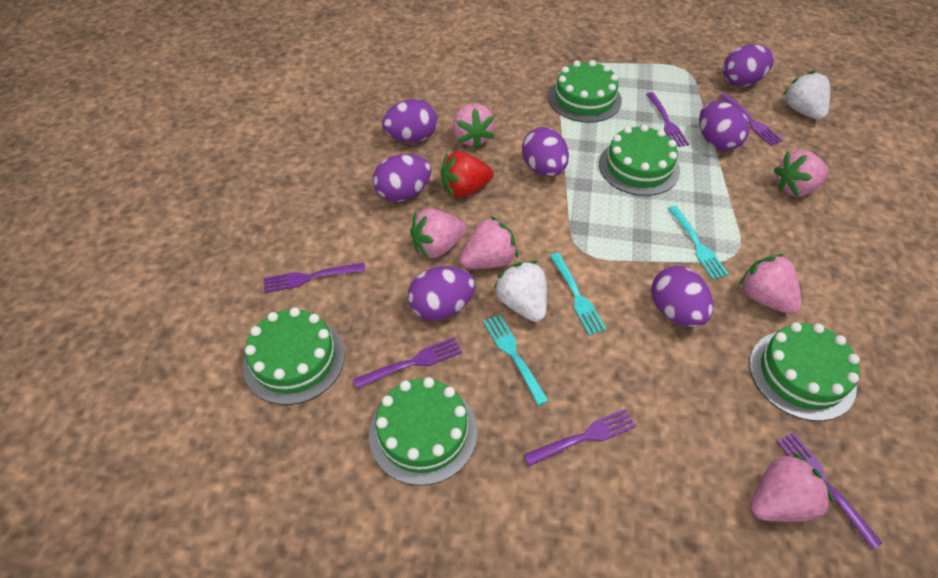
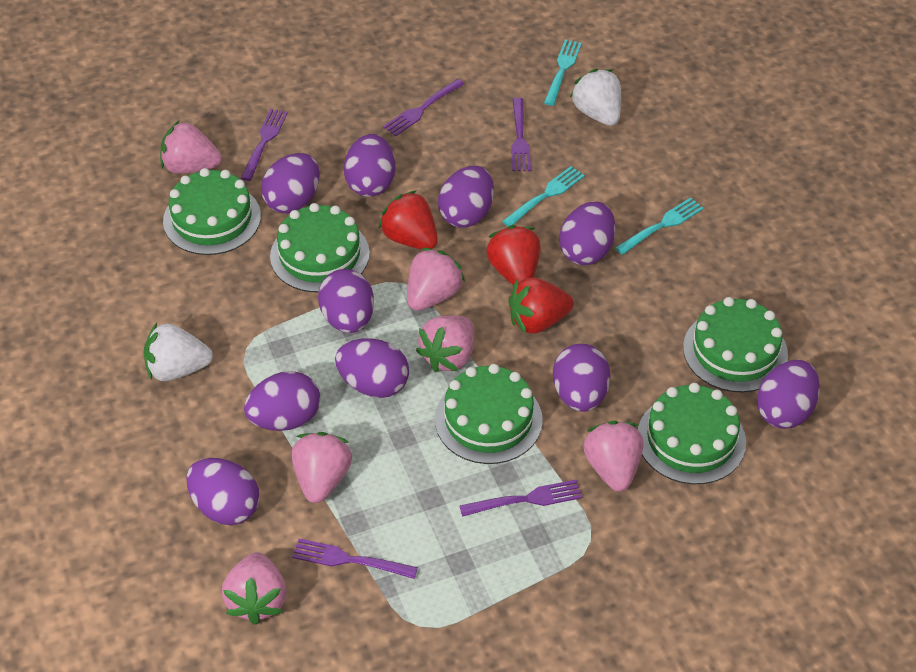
purple egg: [373,154,431,202] [382,99,438,143] [408,266,475,321] [522,127,569,177] [651,266,713,327] [699,101,750,151] [723,44,774,87] = 7 -> [186,458,260,525] [244,371,320,431] [261,153,320,214] [318,269,374,333] [335,338,409,398] [344,134,395,197] [438,166,494,228] [553,344,610,412] [559,202,615,265] [757,360,820,429] = 10
purple fork: [264,263,365,293] [353,337,462,389] [523,409,636,466] [646,92,689,147] [719,93,783,146] [776,432,883,550] = 6 -> [241,109,288,181] [292,539,418,579] [383,79,464,136] [460,480,582,517] [511,98,531,171] = 5
red strawberry: [441,151,493,198] = 1 -> [378,190,438,250] [486,225,540,285] [508,277,574,334] = 3

